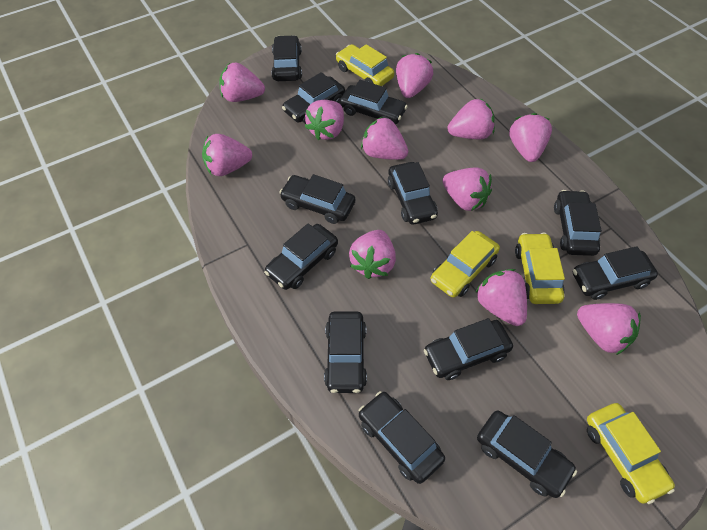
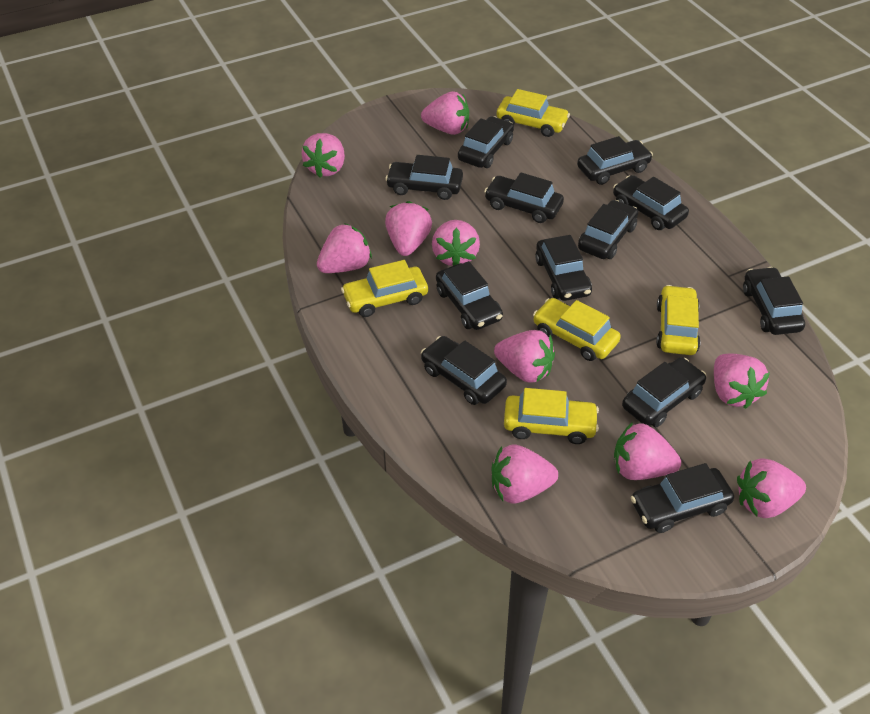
pink strawberry: [202,134,252,176] [219,62,265,102] [305,100,344,141] [349,230,396,279] [361,117,408,160] [396,53,433,98] [442,167,492,211] [447,98,495,139] [475,269,527,326] [509,113,552,162] [577,303,641,355] = 11 -> [302,133,345,178] [317,223,372,273] [385,201,432,256] [421,91,469,135] [432,220,480,266] [492,444,558,504] [494,330,555,383] [614,422,681,480] [714,354,770,409] [737,458,806,518] = 10
yellow car: [336,44,394,86] [431,231,500,298] [515,233,565,304] [587,403,675,504] = 4 -> [341,260,428,317] [497,89,570,137] [504,388,599,444] [533,298,621,361] [656,285,701,355] = 5

